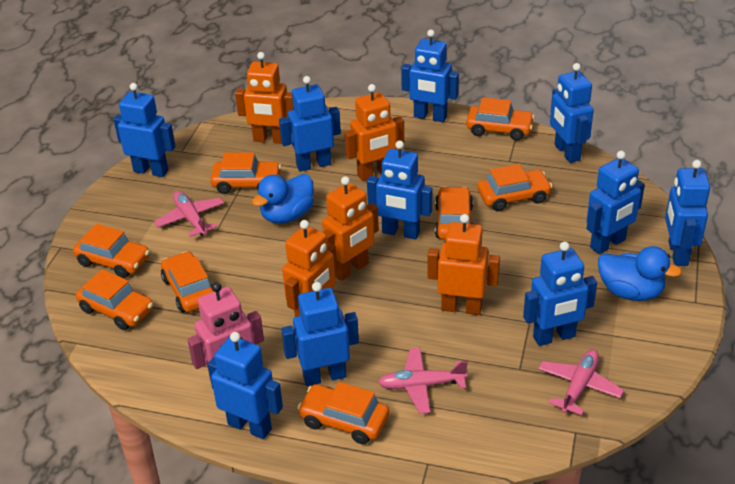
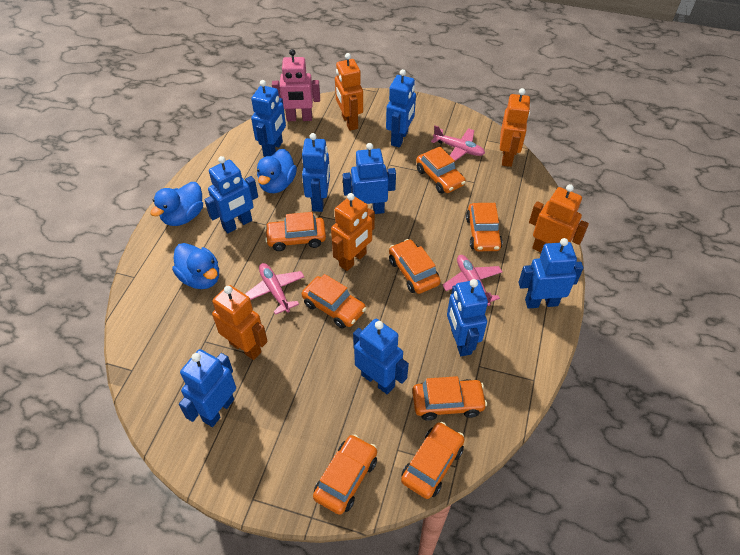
blue duck: [252,174,314,224] [598,246,682,301] = 2 -> [150,182,203,226] [172,243,219,289] [257,149,297,193] = 3
blue robot: [114,83,175,177] [208,332,283,439] [279,76,341,172] [281,282,359,386] [367,141,432,240] [401,30,459,122] [523,242,597,346] [550,63,594,163] [586,151,645,254] [665,160,710,266] = 10 -> [179,349,236,427] [204,156,258,233] [251,80,286,157] [302,133,330,212] [343,143,396,214] [353,319,409,394] [386,69,416,147] [447,279,488,356] [518,238,583,309] = 9

